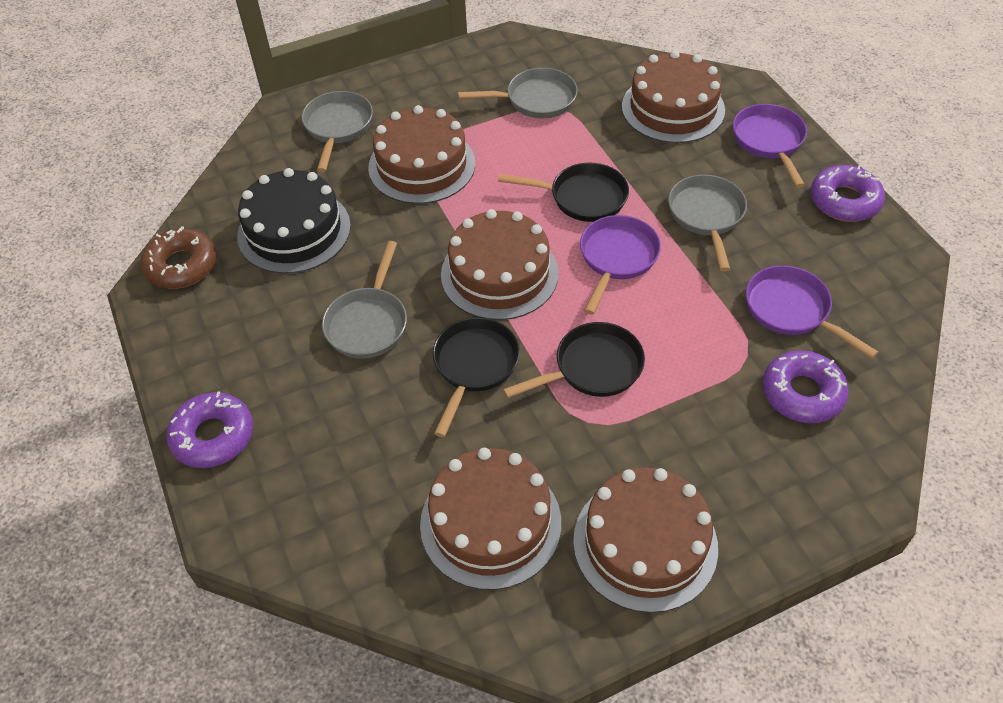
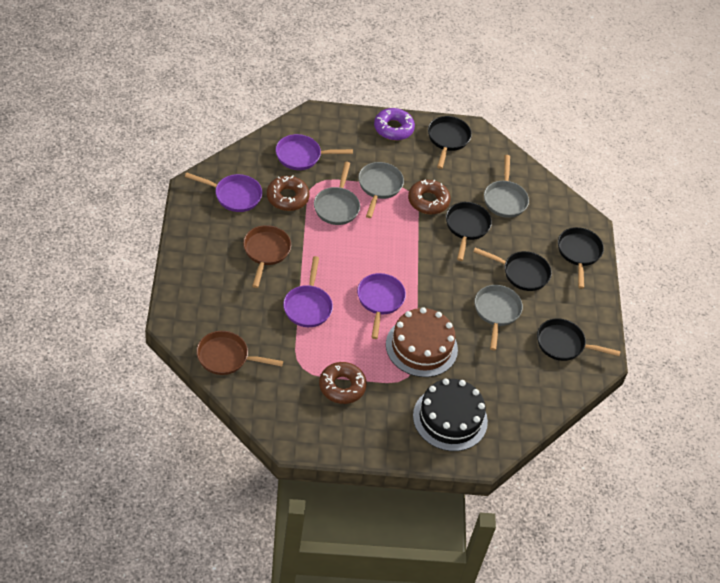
black pan: [433,317,520,437] [498,163,629,222] [503,322,645,398] = 3 -> [428,116,472,169] [446,202,492,261] [473,247,552,291] [537,318,621,361] [558,227,604,289] = 5
brown cake: [368,105,475,204] [420,448,561,590] [441,209,559,320] [573,467,718,613] [622,50,725,143] = 5 -> [386,307,458,377] = 1
brown donut: [141,226,217,289] = 1 -> [267,175,310,211] [319,362,367,404] [408,179,451,214] = 3
brown pan: none = 0 -> [197,331,283,375] [243,225,291,288] = 2
purple donut: [166,391,253,468] [763,350,849,423] [811,165,885,222] = 3 -> [374,108,415,140] = 1
purple pan: [580,215,661,315] [733,104,807,188] [746,265,879,359] = 3 -> [185,172,262,212] [276,134,353,170] [283,256,333,327] [357,273,406,339] = 4

